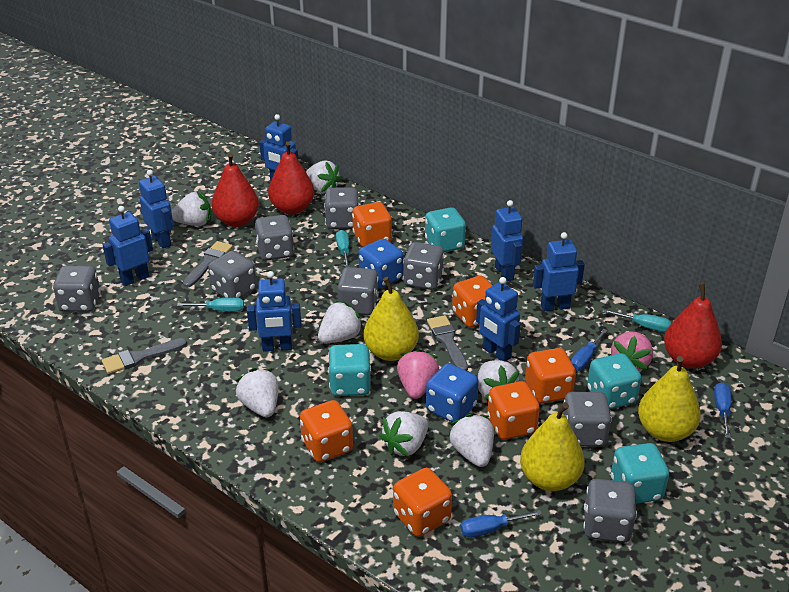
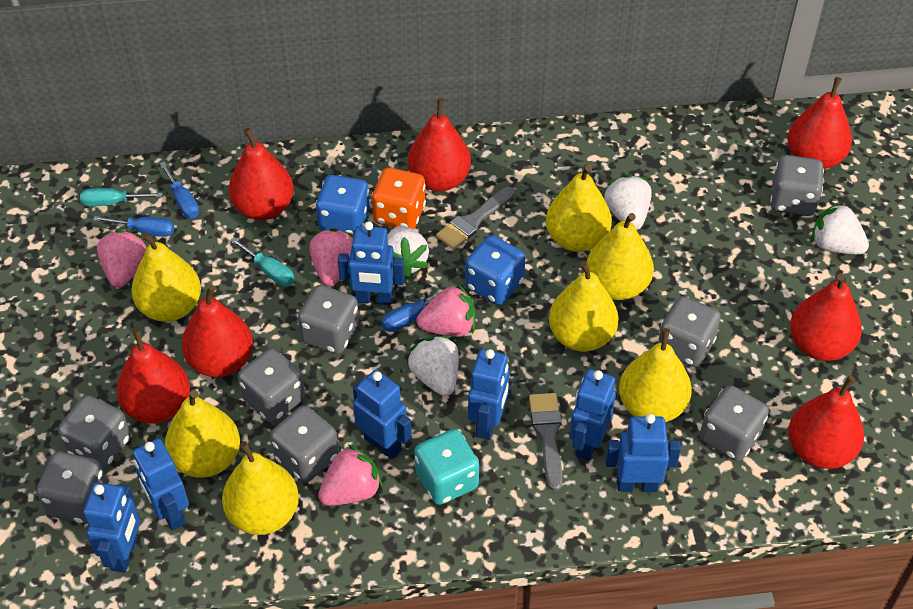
grey brush: [102,338,187,374] [183,241,233,287] [427,315,468,371] = 3 -> [436,187,515,249] [529,393,563,491] = 2
orange dice: [300,400,353,462] [352,202,392,247] [393,468,452,537] [452,276,493,328] [487,381,540,440] [525,348,576,403] = 6 -> [372,168,426,229] = 1
pink strawberry: [397,349,439,399] [611,332,653,371] = 2 -> [97,230,147,288] [309,228,354,286] [318,445,383,506] [416,284,475,337] = 4
red pear: [212,153,259,227] [268,141,314,215] [664,282,722,368] = 3 -> [117,328,190,424] [182,285,253,377] [228,128,294,220] [408,98,471,192] [787,77,852,169] [788,375,864,469] [790,274,862,361] = 7
turquoise dice: [328,344,371,396] [425,207,466,252] [587,353,642,409] [611,443,669,504] = 4 -> [414,429,479,505] = 1
turquoise screwdriver: [177,298,244,312] [336,230,350,267] [603,309,671,332] = 3 -> [80,188,163,206] [230,237,295,286] = 2
white strawberry: [171,191,211,226] [235,368,278,417] [306,160,342,194] [318,301,364,343] [379,411,429,457] [448,414,494,467] [478,360,519,400] = 7 -> [387,226,429,278] [407,335,459,396] [604,174,652,230] [811,202,869,254] = 4
yellow pear: [364,277,419,361] [520,402,585,491] [638,356,701,442] = 3 -> [131,232,201,322] [165,390,240,478] [222,441,299,535] [546,165,612,252] [549,261,619,352] [587,213,654,300] [619,328,692,422] = 7

